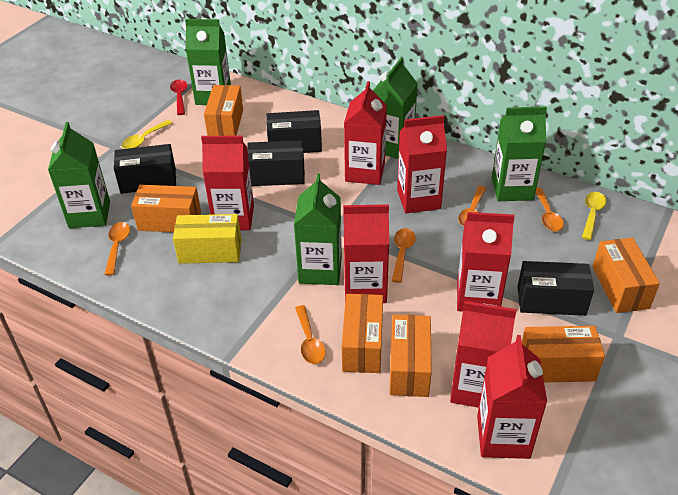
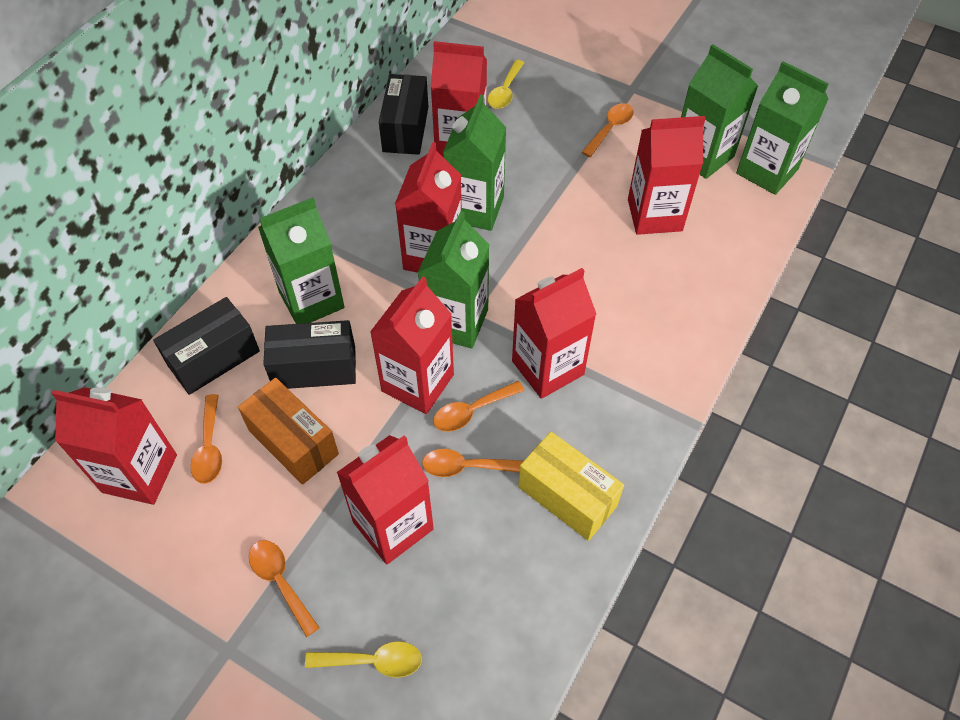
black box: [114,144,176,194] [247,140,305,186] [266,110,322,153] [517,261,594,316] = 4 -> [153,297,260,395] [263,320,356,389] [379,74,428,155] = 3
orange box: [131,185,201,232] [204,85,243,136] [342,294,383,373] [390,315,432,397] [522,326,605,382] [592,238,660,313] = 6 -> [238,378,339,485] = 1
red spoon: [170,79,187,115] = 1 -> none = 0

